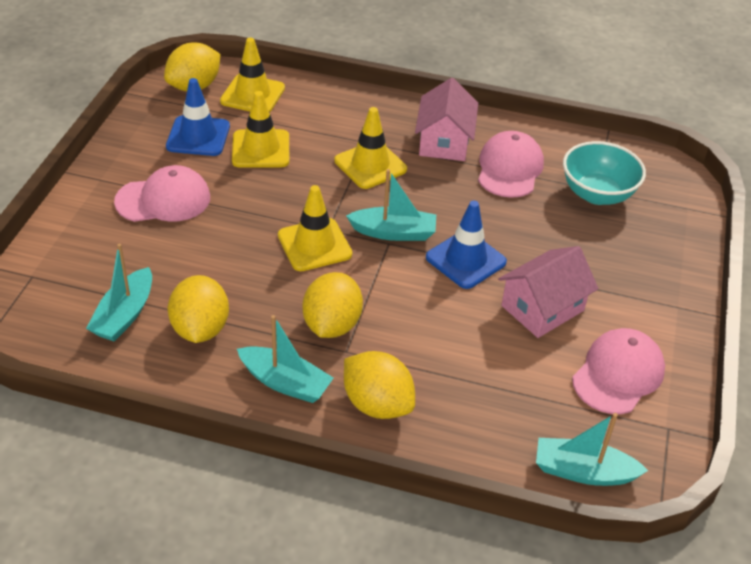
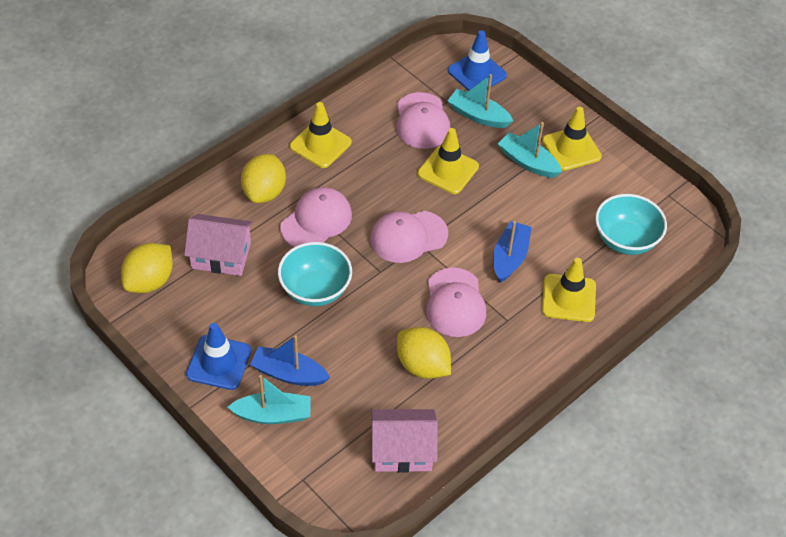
blue boat: none = 0 -> [250,335,330,386] [493,221,532,283] = 2
pink cap: [114,165,210,222] [478,131,544,198] [572,328,665,414] = 3 -> [280,187,352,247] [370,211,448,263] [396,92,450,149] [426,268,486,337] = 4
turquoise boat: [86,244,152,342] [237,315,333,403] [346,169,436,241] [536,413,648,486] = 4 -> [228,375,311,424] [448,74,513,128] [498,122,562,178] = 3
turquoise bowl: [563,141,646,205] = 1 -> [278,242,352,306] [595,194,667,255] = 2
yellow lemon: [164,43,220,91] [168,275,229,343] [303,272,363,338] [344,351,415,419] = 4 -> [121,243,173,293] [241,154,286,203] [397,327,451,379] = 3

